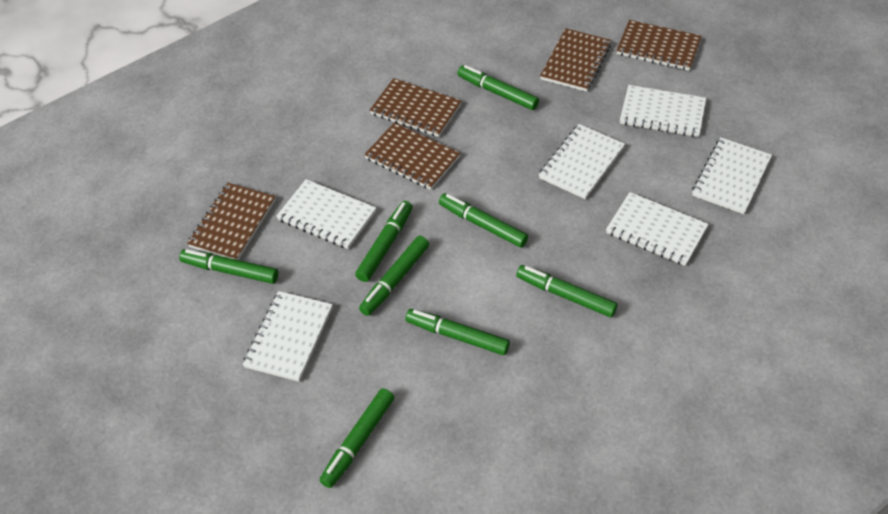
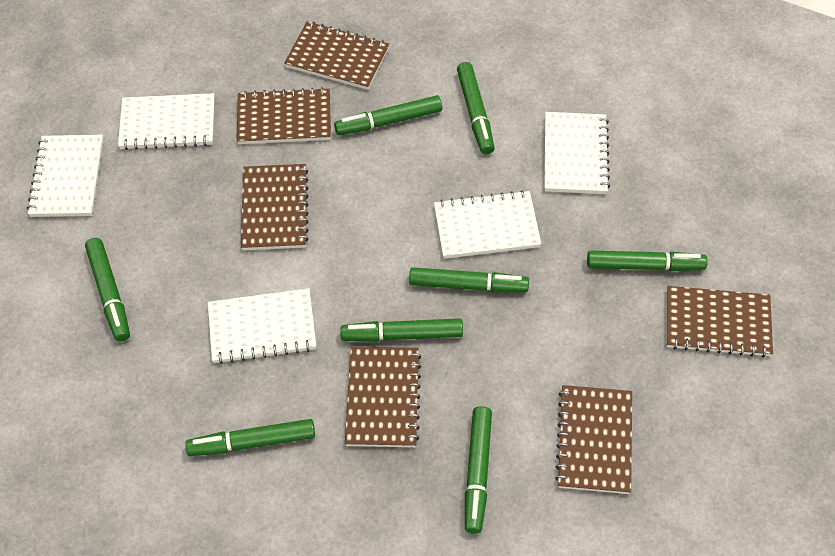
brown notebook: [187,183,275,260] [364,122,460,190] [370,78,462,137] [540,28,611,92] [616,20,701,70] = 5 -> [237,87,331,144] [241,164,309,250] [284,21,389,90] [345,347,421,447] [555,385,632,494] [667,286,773,358] = 6
white notebook: [243,291,333,382] [276,179,376,249] [539,124,625,199] [606,192,709,266] [620,85,706,137] [692,137,772,214] = 6 -> [27,135,103,217] [118,93,215,150] [208,288,316,364] [434,190,541,259] [544,112,610,194] = 5

